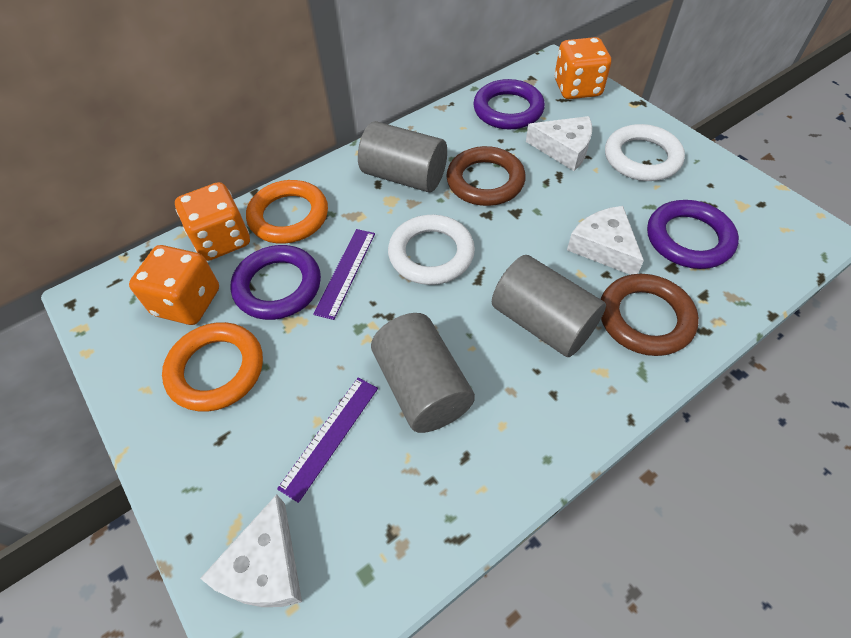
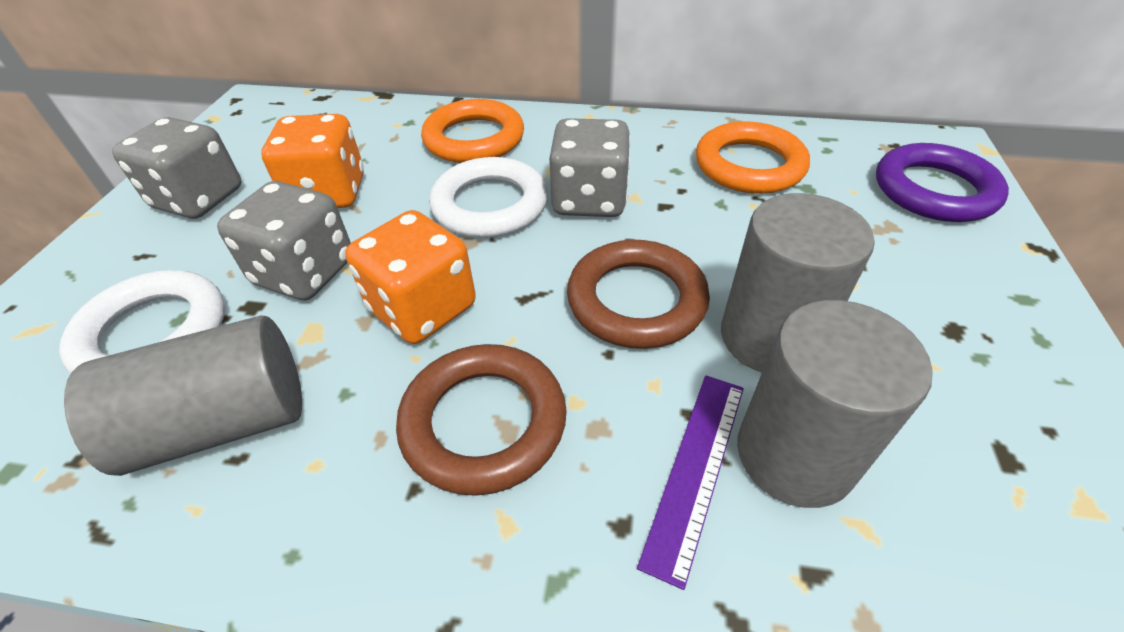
grey dice: none = 0 -> [112,117,242,219] [217,181,351,300] [549,118,631,217] = 3
orange dice: [129,245,219,325] [175,182,250,261] [555,37,611,99] = 3 -> [261,114,364,208] [345,210,476,344] = 2
purple ring: [231,245,321,320] [473,79,545,129] [647,200,739,269] = 3 -> [876,143,1009,222] = 1
purple ruler: [277,378,378,503] [313,229,375,320] = 2 -> [637,375,744,590] = 1
white cheese: [200,494,302,607] [526,116,592,171] [567,206,644,275] = 3 -> none = 0

